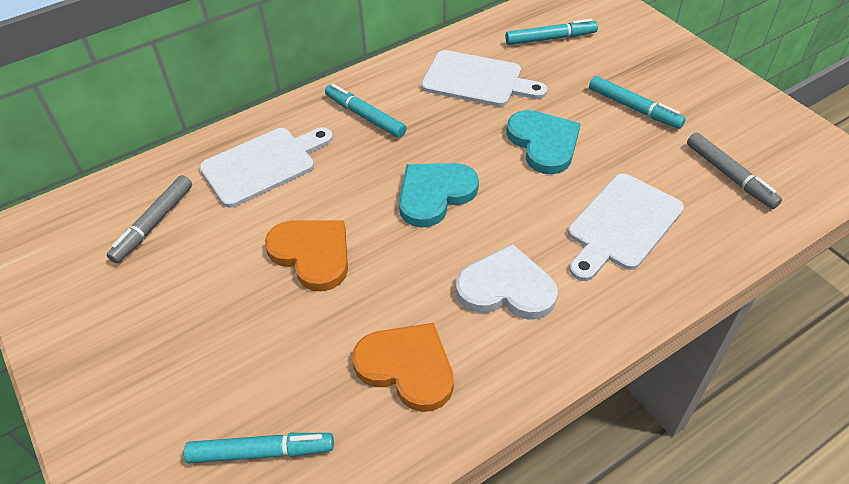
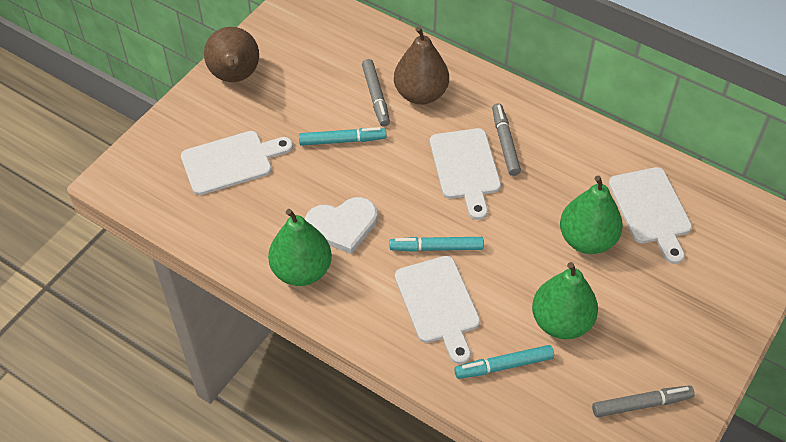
brown pear: none = 0 -> [204,27,259,82] [394,26,449,105] = 2
green pear: none = 0 -> [268,209,332,286] [532,262,598,339] [560,175,623,254] = 3
grey marker: [107,175,192,264] [687,132,782,209] = 2 -> [362,59,390,127] [492,103,521,176] [592,386,695,417] = 3
orange heart: [265,220,348,292] [352,323,454,412] = 2 -> none = 0
turquoise heart: [399,163,479,227] [506,110,580,174] = 2 -> none = 0
turquoise marker: [184,433,334,463] [325,84,406,138] [505,19,598,45] [589,76,686,129] = 4 -> [299,127,386,146] [389,237,484,252] [454,345,554,379] = 3
white cutting board: [200,127,333,208] [421,50,547,107] [568,173,684,281] = 3 -> [181,131,293,195] [395,256,480,364] [430,128,501,220] [608,167,692,264] = 4

